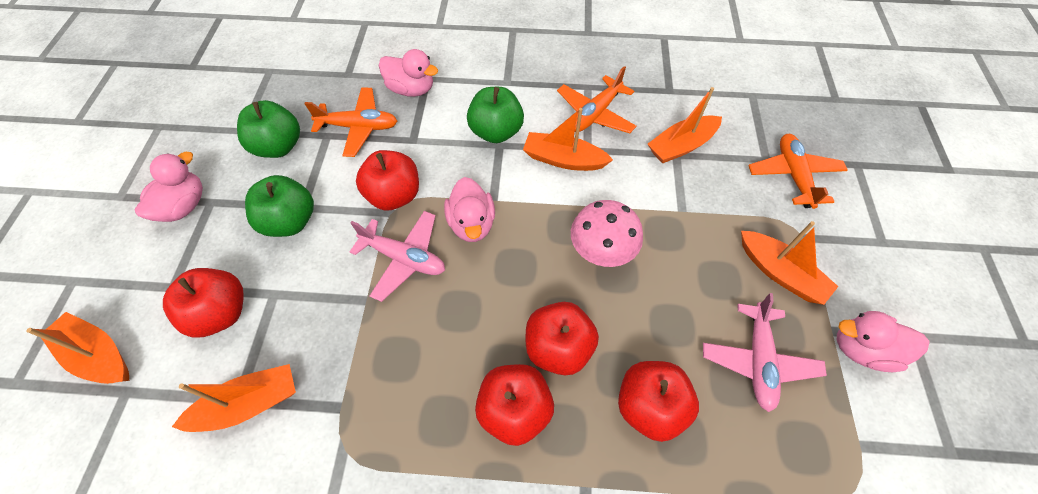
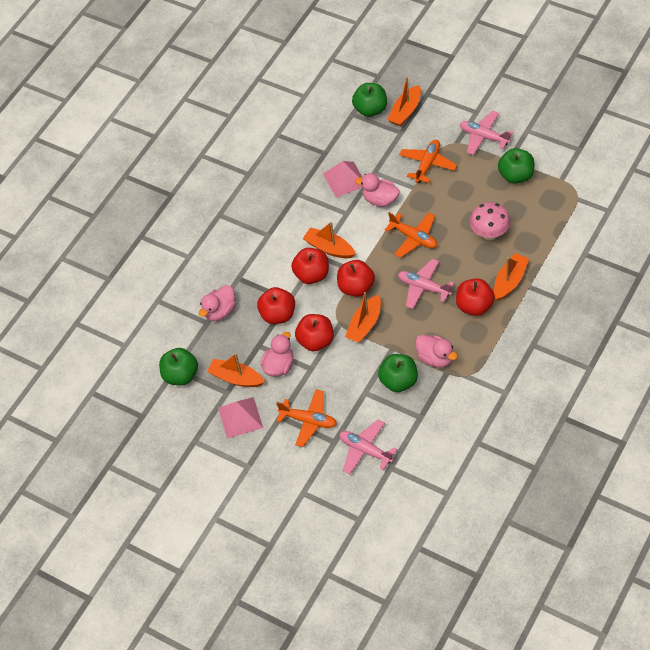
green apple: [237,100,300,158] [245,175,314,237] [467,87,524,143] = 3 -> [159,348,198,385] [352,83,387,117] [378,354,418,392] [498,148,534,184] = 4
pink plane: [349,211,445,302] [703,293,827,412] = 2 -> [339,420,397,474] [398,259,454,309] [460,111,513,155] = 3
pink pyramid: none = 0 -> [218,397,263,439] [323,161,363,198] = 2

